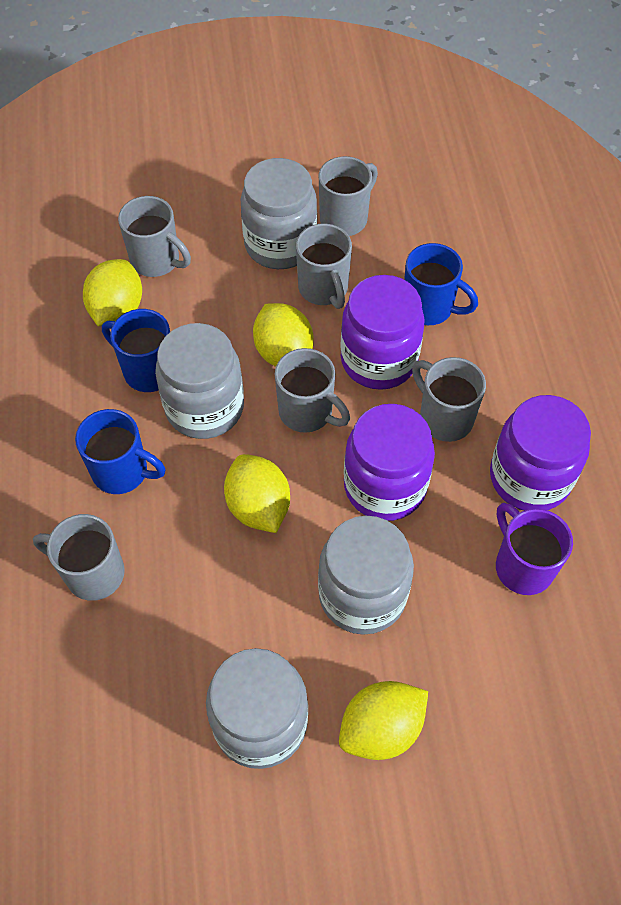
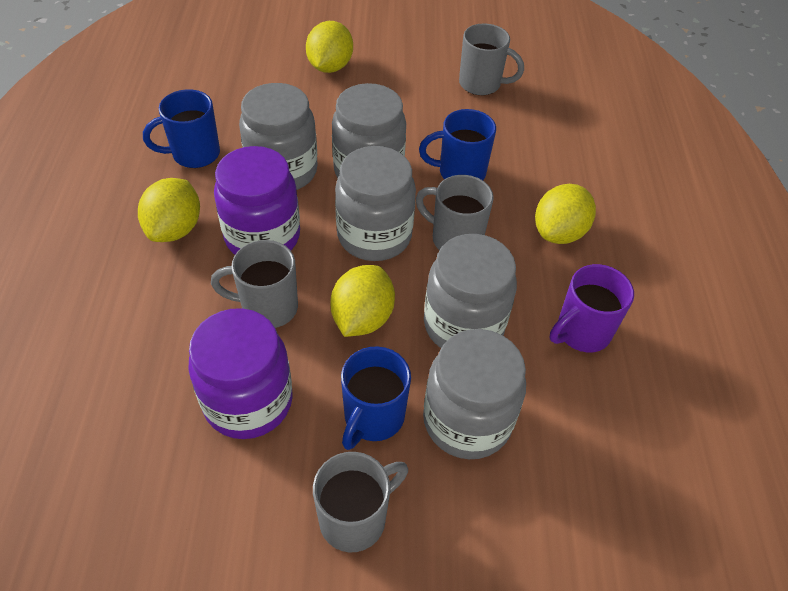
grey jar: [155,323,244,439] [206,648,308,769] [241,158,317,269] [318,516,414,635] = 4 -> [239,83,318,190] [332,83,406,178] [335,146,416,261] [423,329,526,459] [424,234,517,348] = 5
grey mug: [33,514,125,601] [118,196,191,277] [275,348,350,433] [296,224,352,309] [319,156,378,236] [412,357,486,442] = 6 -> [211,240,298,328] [313,452,408,553] [416,175,494,250] [459,23,524,95] = 4
purple jar: [340,275,425,390] [344,404,435,521] [490,395,591,511] = 3 -> [188,308,293,439] [214,146,300,255] = 2

